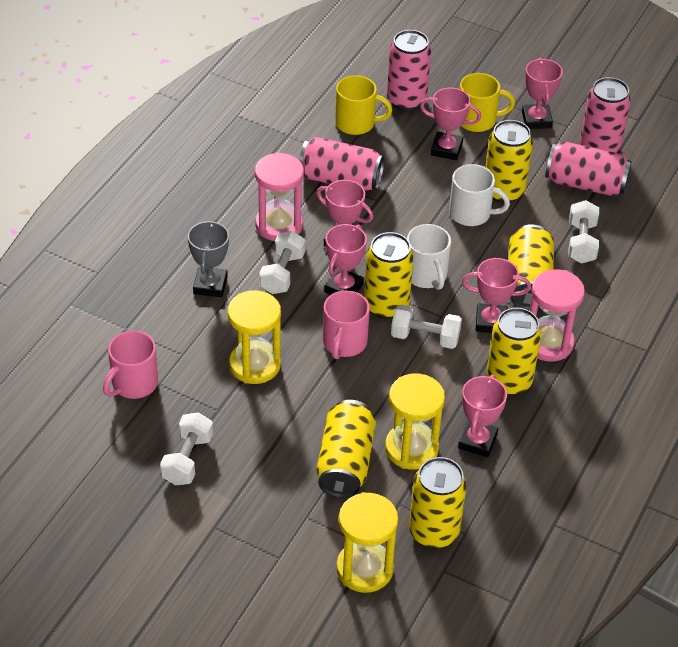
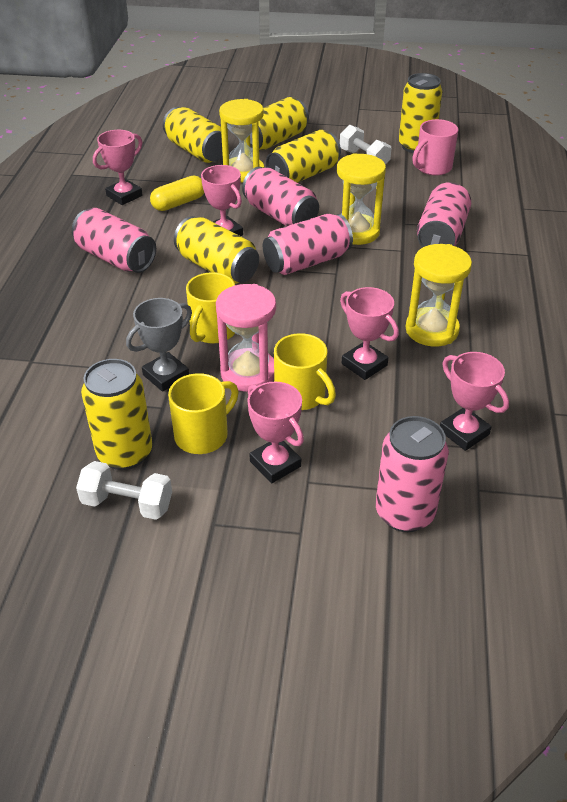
pink can: [299,137,385,191] [387,30,431,111] [545,142,632,197] [580,77,631,153] = 4 -> [72,208,156,273] [242,167,319,226] [263,214,353,275] [376,416,449,532] [417,182,471,248] = 5
pink hourglass: [255,152,304,241] [530,269,585,362] = 2 -> [216,284,276,392] = 1
pink mug: [103,331,158,399] [323,290,370,359] = 2 -> [412,119,458,176] = 1
pink trophy: [317,180,373,247] [324,224,367,295] [420,88,481,160] [458,374,507,457] [462,258,531,333] [522,58,563,129] = 6 -> [93,130,142,205] [201,165,243,236] [247,381,304,483] [340,287,399,380] [440,352,509,451] = 5
white dumbbell: [160,412,213,485] [259,231,305,294] [391,304,462,349] [568,200,599,264] = 4 -> [76,461,172,520] [340,125,391,165] = 2
white mug: [407,224,451,290] [449,164,510,226] = 2 -> none = 0
yellow capsule: none = 0 -> [150,176,204,211] = 1
yellow mug: [335,75,392,135] [460,73,515,132] = 2 -> [168,373,239,454] [186,272,235,344] [274,333,336,410] = 3

